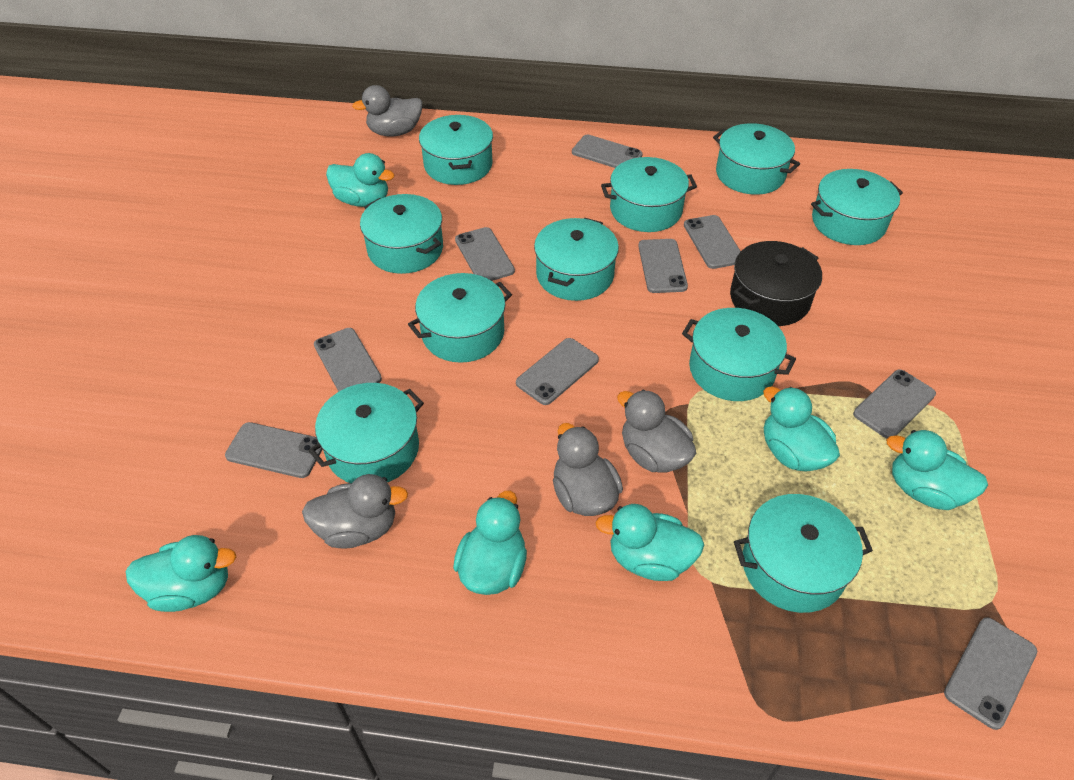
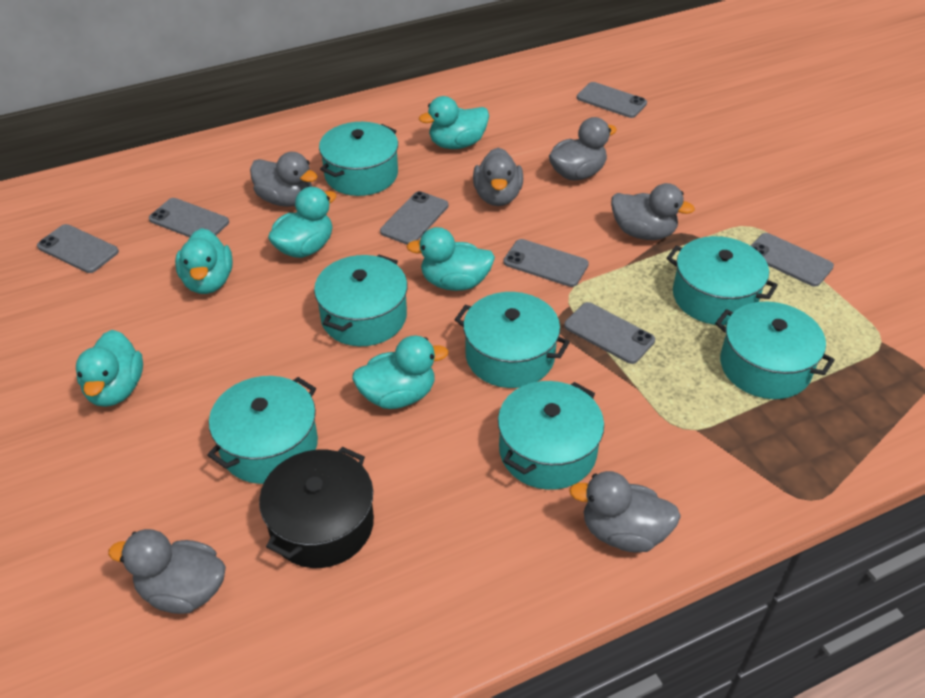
grey duck: [302,474,408,549] [352,85,422,137] [553,423,623,516] [617,390,696,472] = 4 -> [108,529,226,614] [250,152,318,207] [473,148,523,206] [549,117,617,181] [569,471,681,552] [611,183,695,240] = 6
grey phone: [225,422,323,478] [314,328,382,392] [455,227,515,281] [516,338,599,405] [572,135,643,168] [638,239,688,293] [684,215,741,269] [853,369,936,439] [944,617,1037,730] = 9 -> [37,224,119,273] [149,198,229,237] [380,191,448,245] [503,239,589,287] [564,302,655,364] [577,82,647,118] [751,233,834,287] = 7
turquoise pot: [308,383,424,483] [360,194,443,274] [408,273,512,363] [419,115,493,185] [534,218,619,301] [601,157,697,232] [682,308,796,401] [713,123,800,195] [734,494,873,613] [811,169,903,245] = 10 -> [207,376,318,484] [314,255,407,346] [319,122,398,196] [454,292,570,388] [498,381,604,490] [666,236,778,325] [715,302,835,399] = 7

